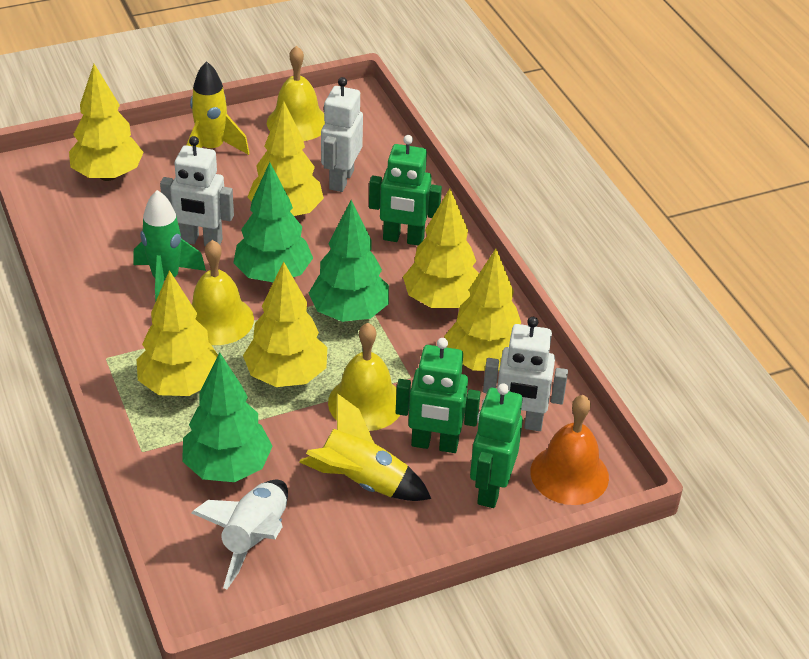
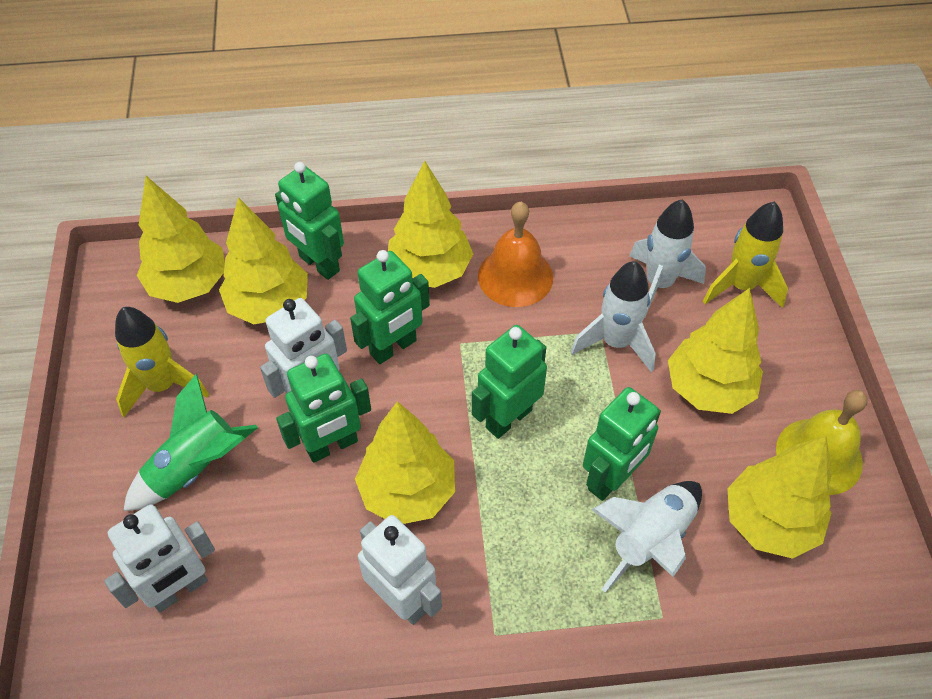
green robot: [369,135,442,246] [396,338,481,453] [470,383,523,508] = 3 -> [275,162,344,280] [276,354,371,463] [350,250,430,364] [472,325,547,439] [583,387,661,501] = 5
green tree: [182,353,273,482] [233,162,313,282] [309,200,389,322] = 3 -> none = 0
white rocket: [191,480,288,589] = 1 -> [571,261,656,372] [591,481,702,592] [629,199,706,318] = 3
yellow bell: [192,240,254,345] [267,46,325,141] [328,323,400,431] = 3 -> [776,390,867,495] = 1

